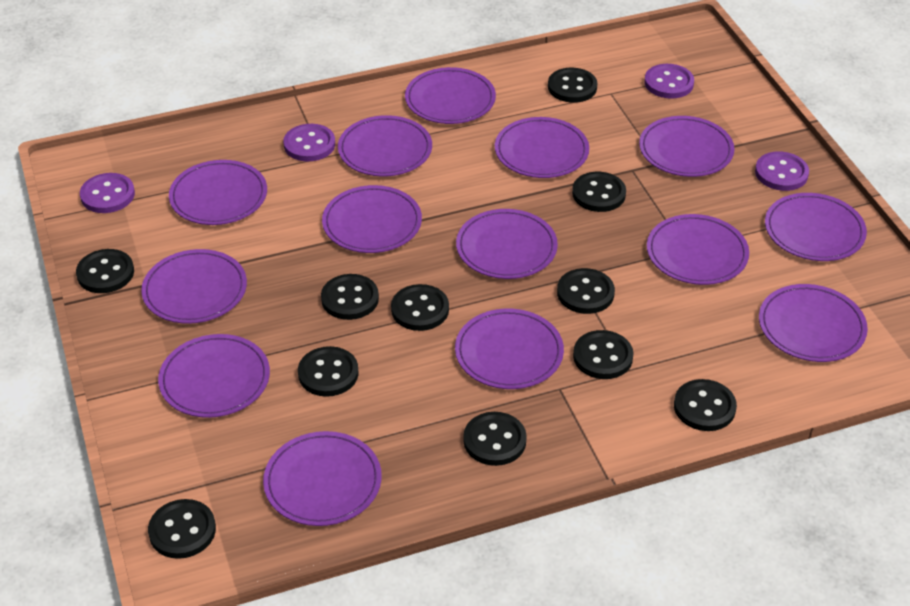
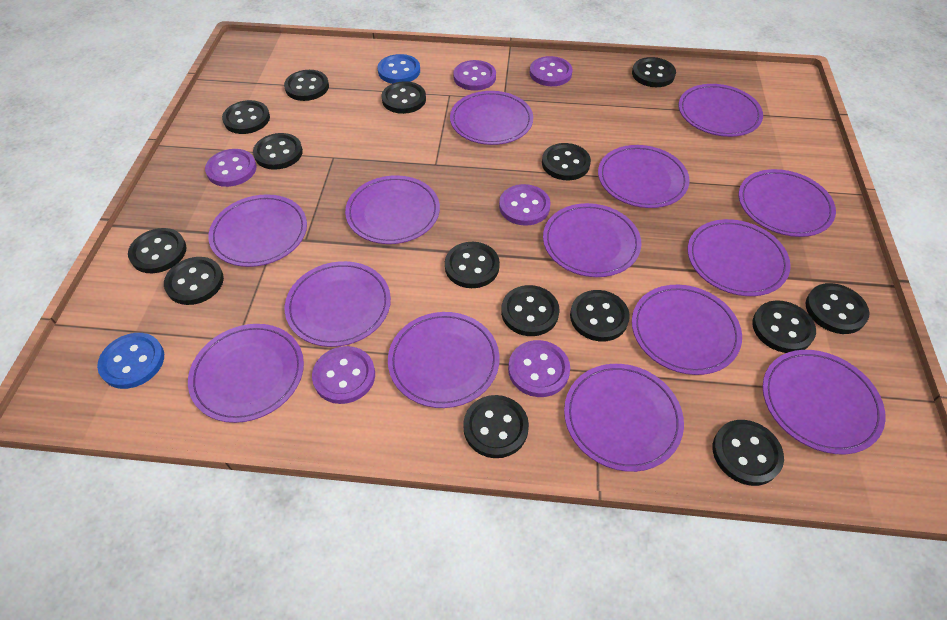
black button: [76,249,134,293] [148,499,216,559] [298,346,359,397] [321,274,379,320] [391,284,449,331] [463,412,527,466] [548,68,597,103] [557,268,615,314] [572,172,626,212] [573,330,634,379] [674,379,737,431] = 11 -> [128,228,186,273] [164,257,224,305] [222,100,270,134] [253,133,303,170] [284,70,329,101] [381,81,426,114] [445,242,500,288] [463,395,529,458] [501,285,560,336] [542,143,591,180] [570,290,630,341] [632,57,676,87] [713,420,784,486] [752,300,816,353] [806,283,870,334] = 15
blue button: none = 0 -> [97,333,164,389] [378,54,420,84] = 2
purple button: [80,173,135,213] [283,124,335,161] [644,64,694,99] [755,152,809,191] = 4 -> [205,149,257,187] [312,346,375,404] [453,60,496,91] [499,184,551,226] [508,340,570,397] [530,56,573,86] = 6

